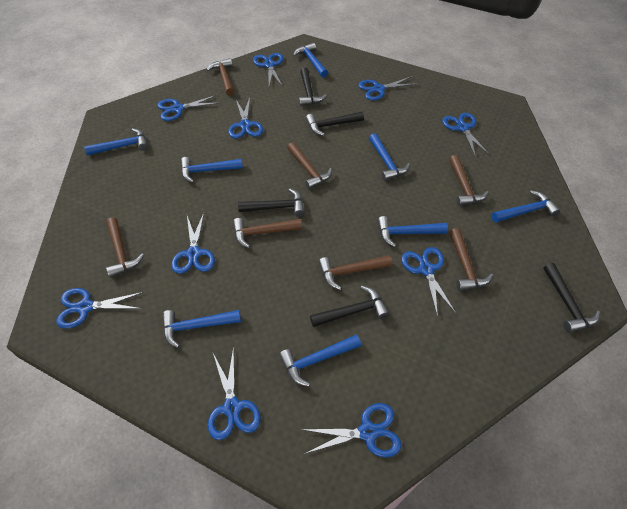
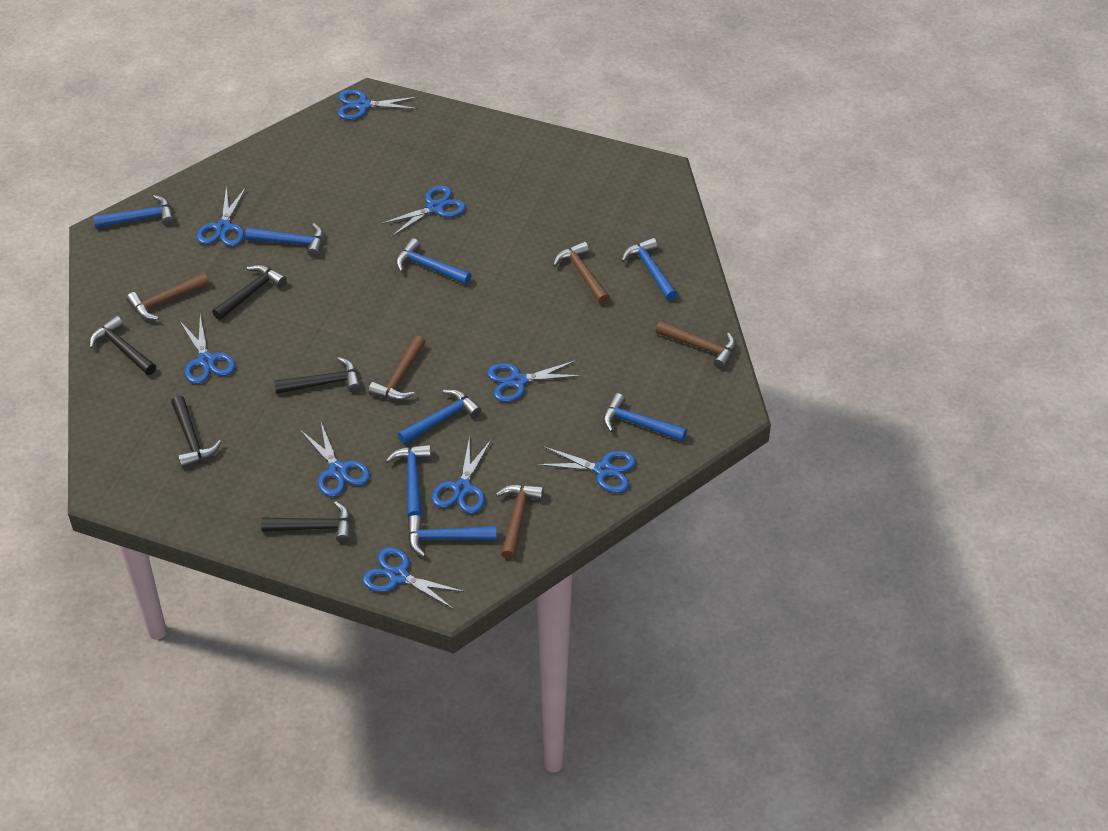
blue scissors: [56,288,144,329] [157,95,218,121] [171,213,215,274] [208,347,261,440] [228,98,263,139] [253,53,284,87] [301,403,401,458] [358,76,416,100] [401,247,456,317] [442,113,490,157] = 10 -> [179,315,235,384] [196,187,246,247] [300,423,370,497] [338,89,418,120] [362,547,465,609] [380,185,466,237] [432,436,491,514] [487,360,582,402] [537,446,636,493] = 9
brown hammer: [106,217,144,278] [206,58,234,96] [233,218,302,248] [287,142,332,190] [318,255,392,290] [449,155,489,206] [450,228,493,291] = 7 -> [126,273,209,320] [368,335,426,400] [496,484,544,560] [553,241,610,304] [656,321,736,369] = 5

